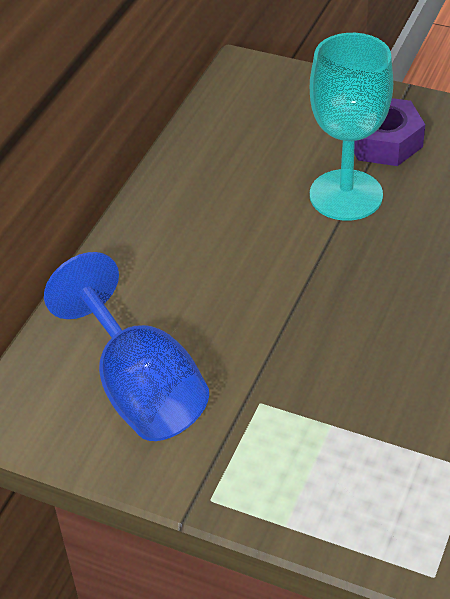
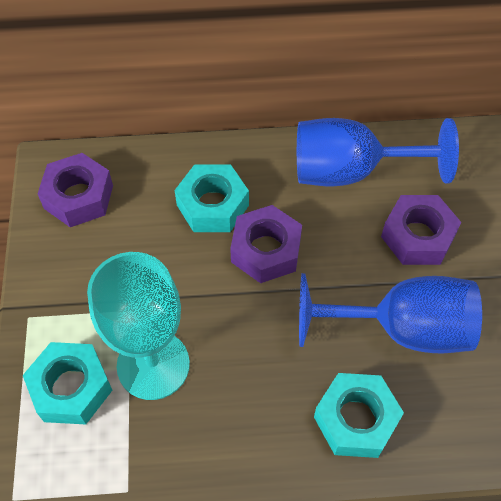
blue goblet: [44,252,209,441] = 1 -> [297,118,459,186] [299,273,482,353] = 2
purple nut: [354,98,425,166] = 1 -> [38,153,113,227] [230,205,302,283] [381,195,461,265] = 3
turquoise nut: none = 0 -> [23,342,113,424] [174,164,249,232] [314,373,404,458] = 3

